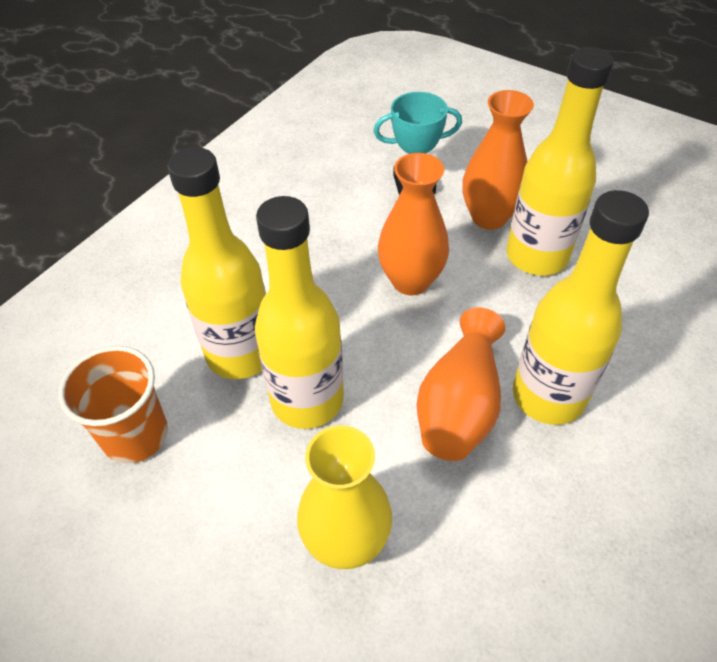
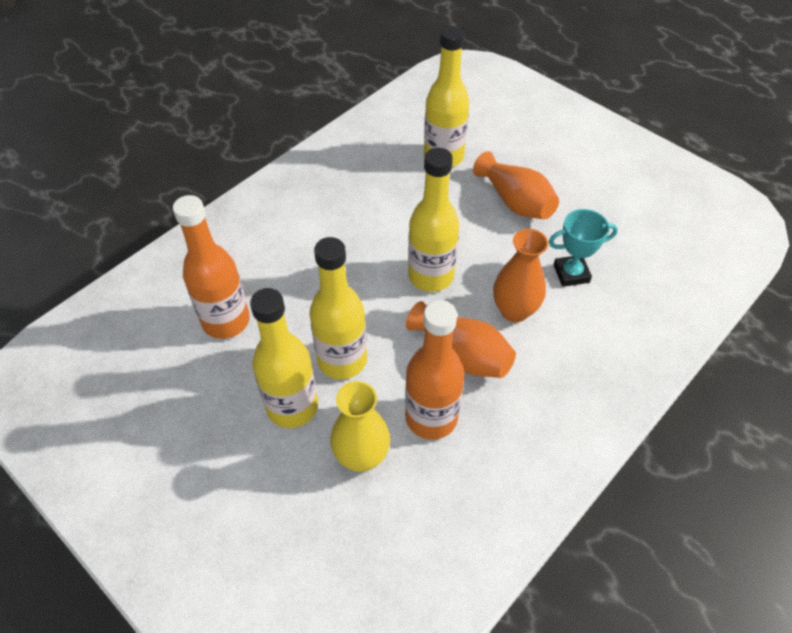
orange bottle: none = 0 -> [173,195,250,339] [405,300,465,440] = 2
orange cup: [58,346,168,464] = 1 -> none = 0

